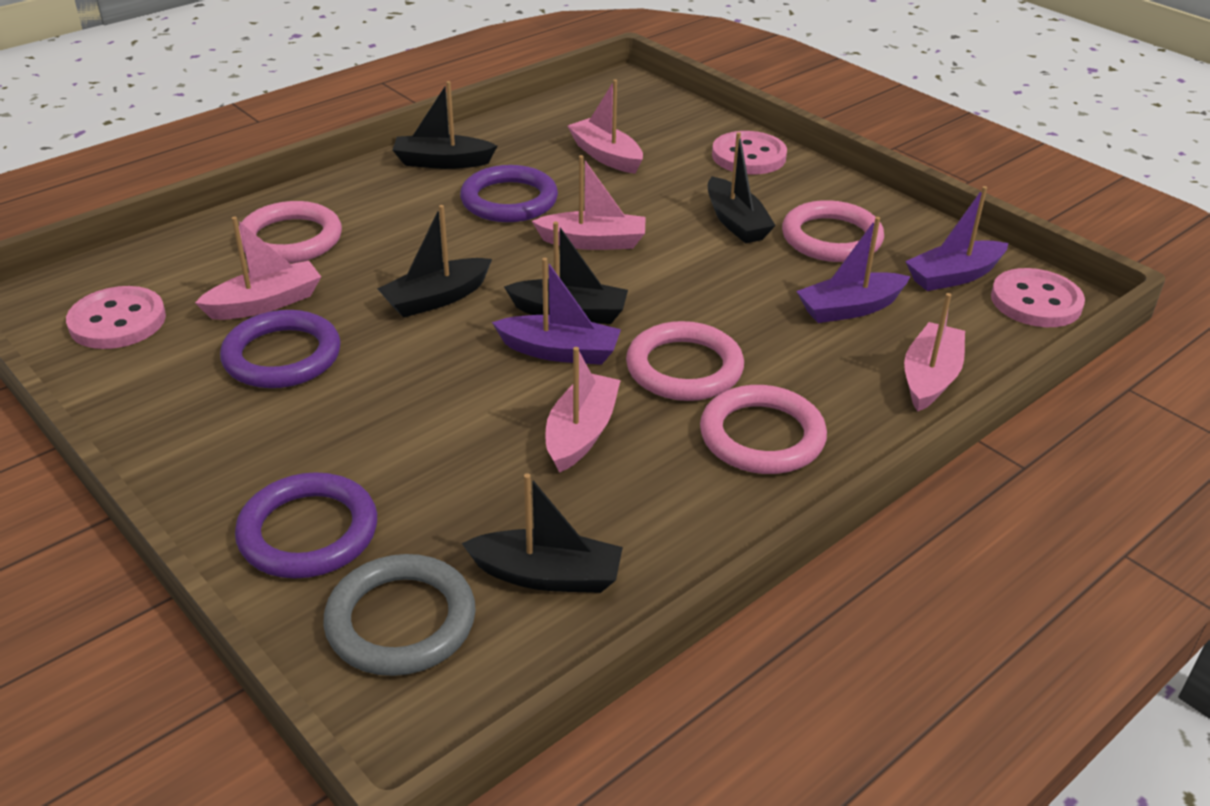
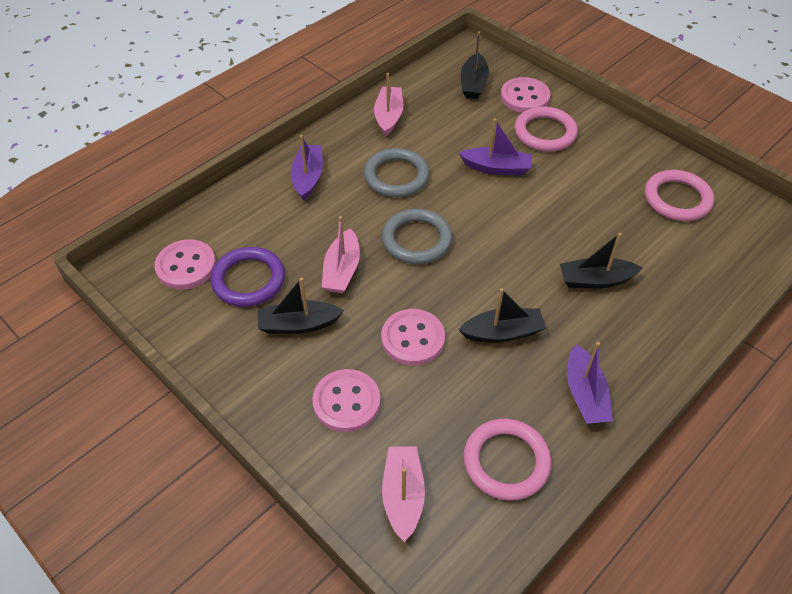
black boat: [377,205,492,317] [393,81,497,169] [462,473,623,593] [504,222,628,324] [708,132,776,244] = 5 -> [258,278,344,334] [458,288,546,343] [461,31,489,99] [560,233,643,289] = 4
grey ring: [323,554,476,676] = 1 -> [364,148,430,197] [382,209,452,264] = 2
pink boat: [195,216,321,320] [532,155,646,250] [546,347,621,473] [567,79,643,174] [904,293,965,412] = 5 -> [322,216,360,293] [374,73,403,136] [382,446,425,542] = 3
pink button: [66,286,166,349] [712,131,787,174] [991,268,1085,327] = 3 -> [155,239,216,290] [312,369,380,432] [381,309,445,366] [501,77,550,113] = 4
pink ring: [239,201,342,263] [626,321,744,401] [700,385,827,474] [782,200,884,262] = 4 -> [463,419,552,501] [515,106,578,152] [645,170,714,221] = 3
purple ring: [220,310,341,388] [235,472,377,579] [460,165,558,222] = 3 -> [211,247,285,307] = 1

